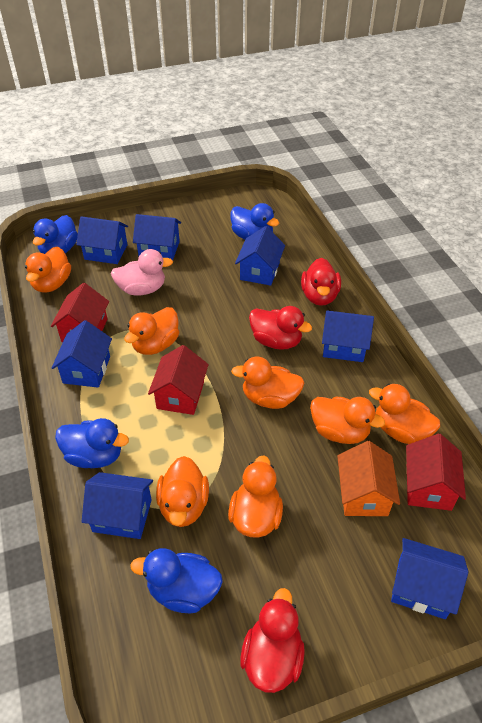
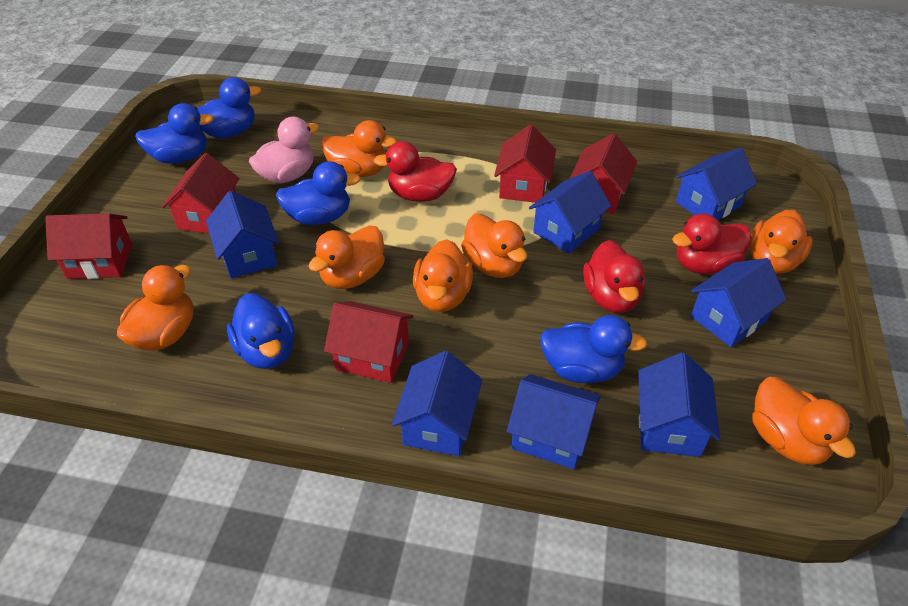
blue duck: [33,215,78,254] [55,418,129,468] [130,548,223,613] [231,203,279,240] = 4 -> [135,103,214,164] [197,77,261,138] [227,293,295,369] [276,161,361,225] [540,315,647,383] = 5
orange house: [337,441,400,516] = 1 -> none = 0
red house: [51,283,109,342] [148,345,209,415] [406,434,466,511] = 3 -> [45,213,132,279] [162,153,239,234] [324,301,413,383] [494,125,556,203] [570,133,637,214] = 5

